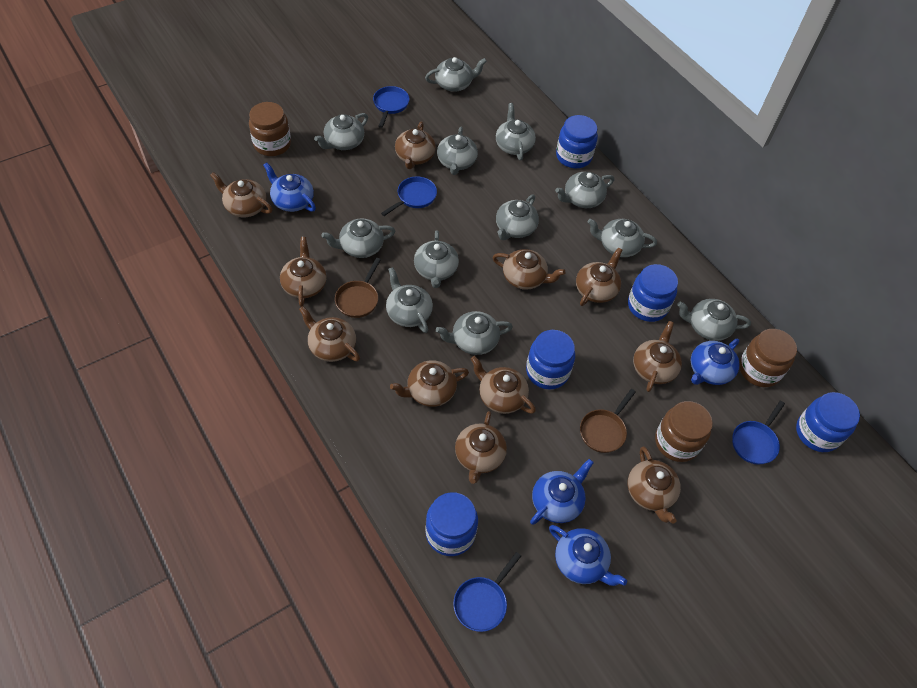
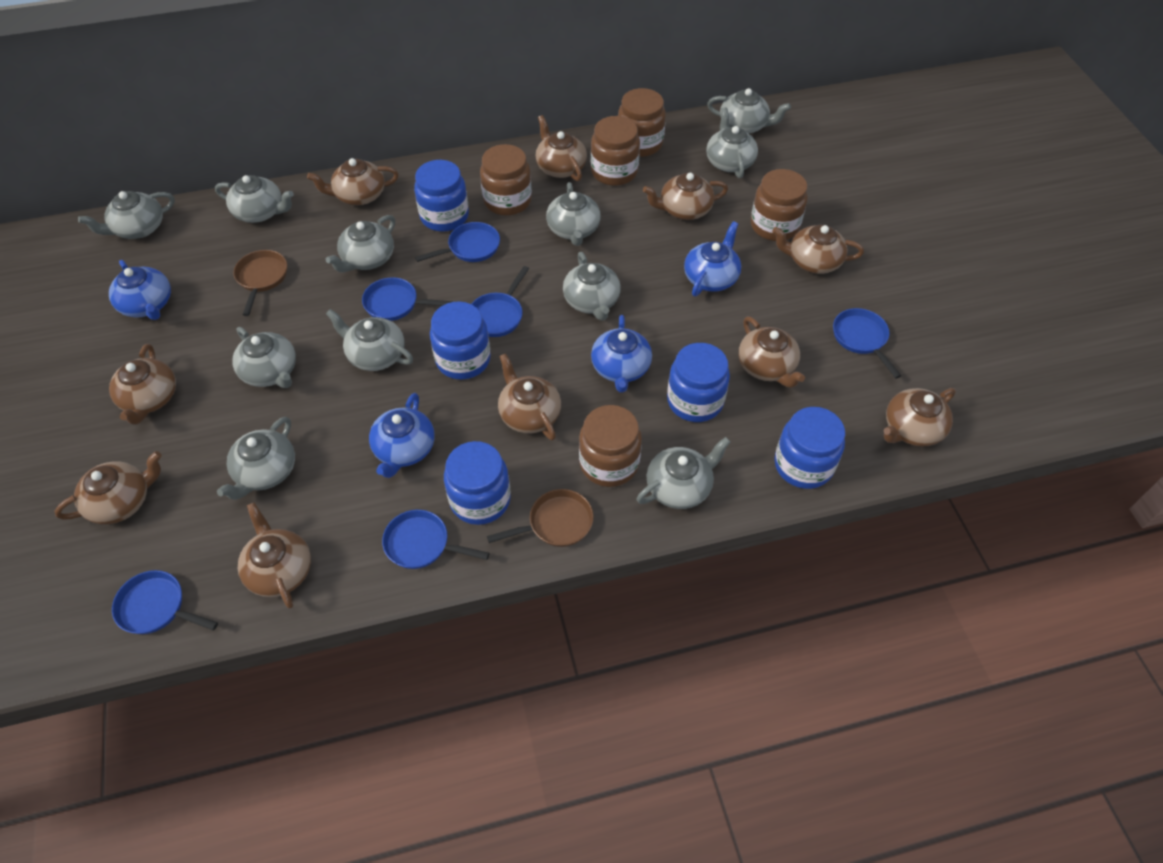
blue pan: [373,86,410,128] [381,176,437,216] [453,552,521,632] [732,401,785,465] = 4 -> [112,570,218,634] [362,277,453,321] [382,510,489,569] [415,222,500,262] [472,266,529,337] [833,308,901,379] = 6
brown jar: [249,102,291,156] [655,401,713,462] [739,329,797,387] = 3 -> [480,144,532,215] [579,405,642,487] [591,116,640,186] [618,88,666,157] [751,169,808,241] = 5
brown teapot: [210,172,273,217] [280,237,327,307] [299,306,360,362] [390,360,469,407] [395,122,436,169] [455,411,507,484] [471,356,536,414] [492,249,565,290] [576,247,622,306] [627,446,681,524] [633,321,682,392] = 11 -> [54,451,162,525] [109,344,176,425] [238,502,311,609] [307,158,399,205] [498,353,561,441] [535,115,587,181] [643,173,728,220] [739,316,805,388] [772,225,864,274] [884,388,956,446] = 10
grey teapot: [314,113,368,150] [322,218,395,258] [386,267,433,333] [414,230,459,288] [425,57,487,92] [436,311,513,355] [437,127,478,175] [496,103,536,161] [496,194,539,240] [555,172,614,208] [588,219,657,257] [677,299,751,341] = 12 -> [78,191,175,239] [215,175,294,223] [217,417,295,500] [232,327,296,388] [326,215,395,272] [326,309,413,371] [546,182,601,246] [563,252,621,321] [637,437,731,509] [706,107,758,178] [707,88,791,134] = 11

